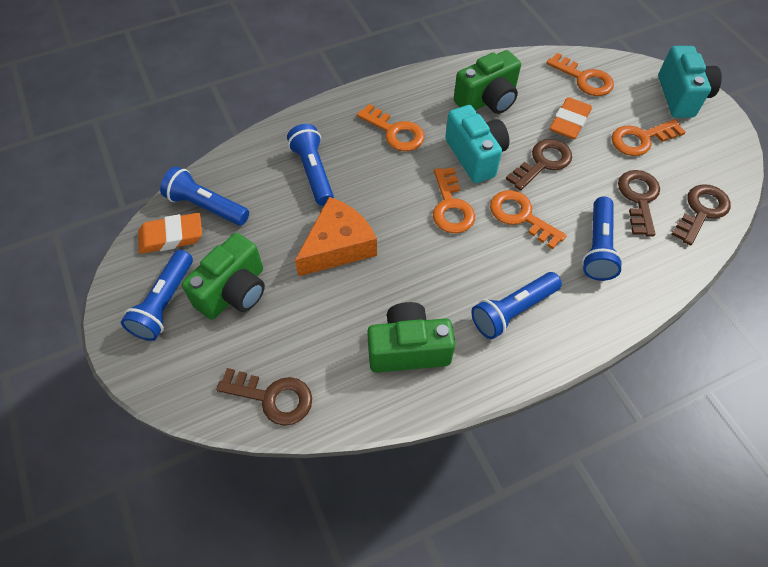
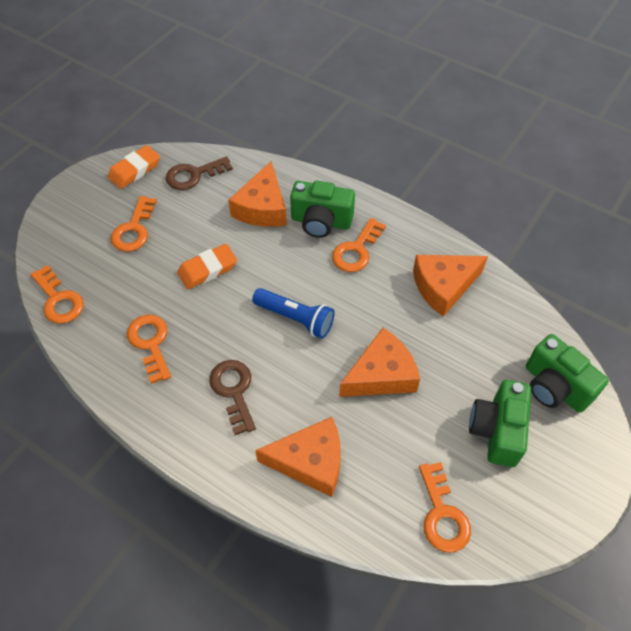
blue flashlight: [121,250,193,341] [160,166,249,226] [287,124,334,206] [471,272,562,339] [582,197,623,281] = 5 -> [252,288,335,338] = 1
brown key: [216,368,312,426] [506,139,572,191] [618,170,660,237] [671,184,731,245] = 4 -> [166,156,233,190] [209,360,256,435] = 2
orange cheese: [295,197,377,276] = 1 -> [228,161,287,227] [255,417,340,497] [339,328,420,397] [413,255,488,317] = 4
turquoise camera: [445,105,509,183] [658,46,722,118] = 2 -> none = 0

